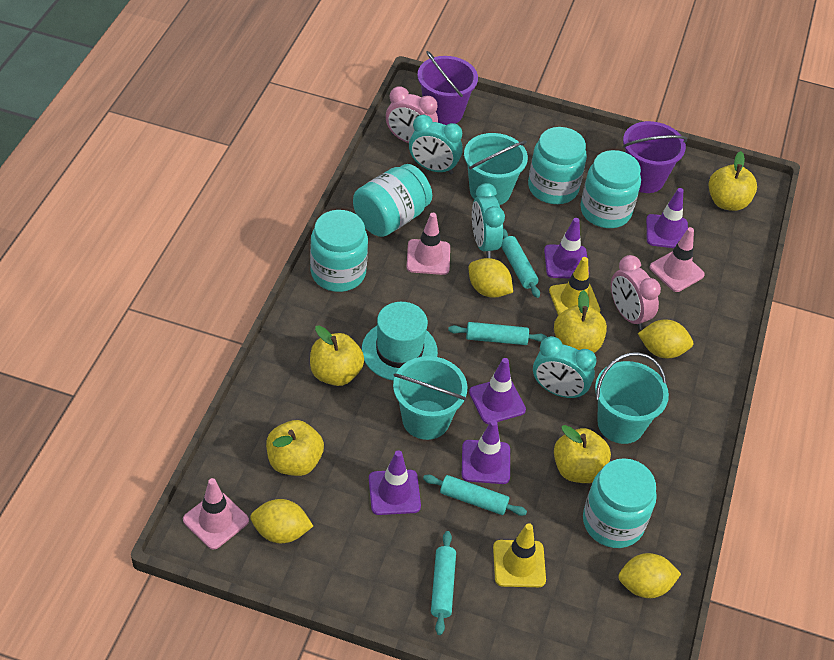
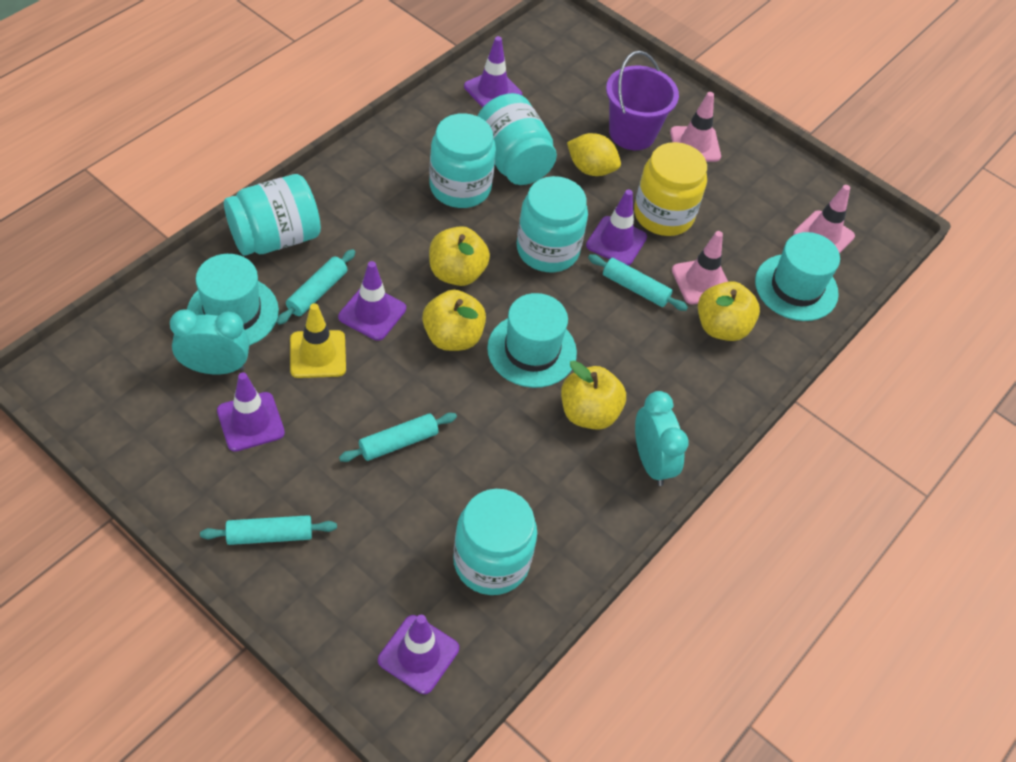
pink clock: [386,86,438,143] [611,255,661,330] = 2 -> none = 0
purple bucket: [417,51,478,125] [623,121,687,193] = 2 -> [606,51,679,150] = 1
turquoise bucket: [393,356,467,440] [464,133,528,205] [595,352,669,444] = 3 -> none = 0
turquoise clock: [409,115,463,174] [472,183,505,258] [533,336,597,400] = 3 -> [170,309,250,374] [635,391,688,486] = 2
turquoise hat: [362,302,438,381] = 1 -> [187,254,279,346] [487,293,577,388] [755,232,840,321] = 3
yellow apple: [266,420,324,476] [310,325,364,386] [554,290,607,353] [554,425,611,483] [709,151,757,211] = 5 -> [422,290,486,351] [429,226,490,286] [561,360,626,430] [698,281,760,341] = 4
yellow jar: none = 0 -> [634,142,707,236] = 1
yellow lemon: [250,499,313,543] [468,258,513,298] [618,553,681,598] [638,320,693,358] = 4 -> [567,133,621,176] = 1
yellow traffic cone: [493,523,546,587] [549,257,601,316] = 2 -> [290,303,346,378] = 1

